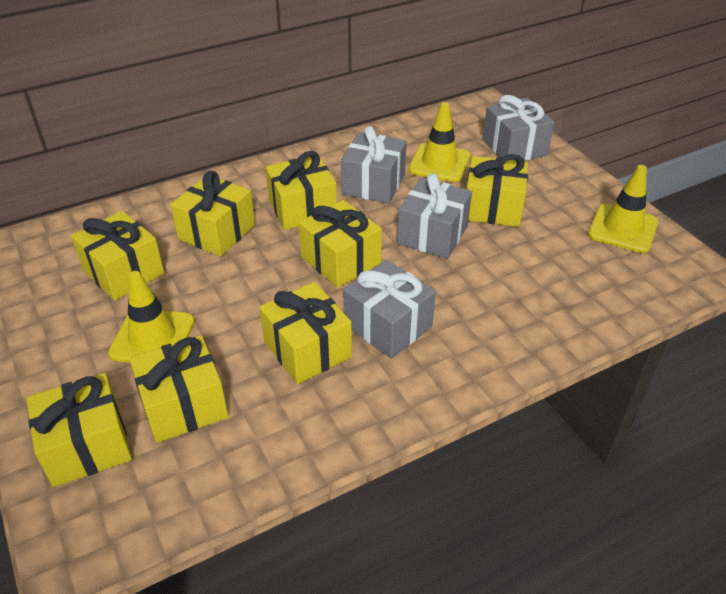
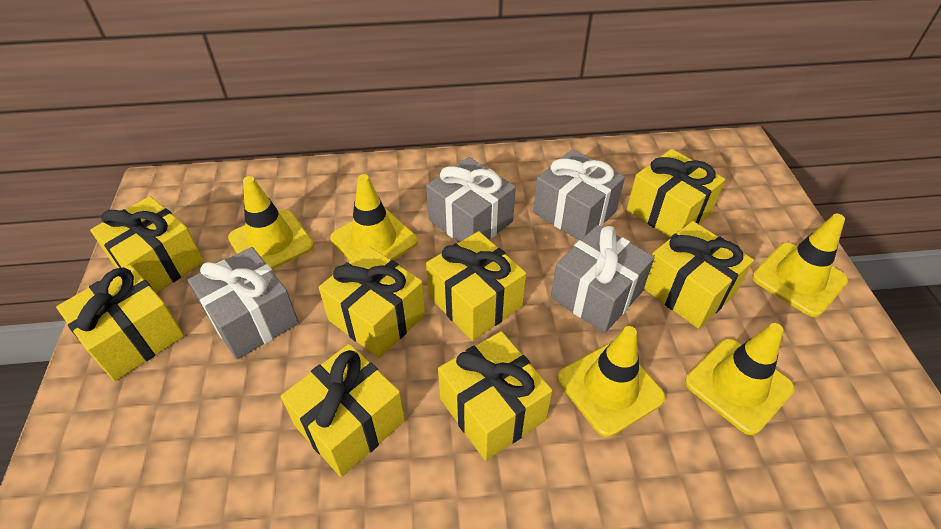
yellow traffic cone: [108,271,195,363] [409,102,471,182] [588,165,658,253] = 3 -> [228,176,314,270] [330,174,418,261] [558,326,666,437] [685,323,795,435] [752,214,848,317] = 5

